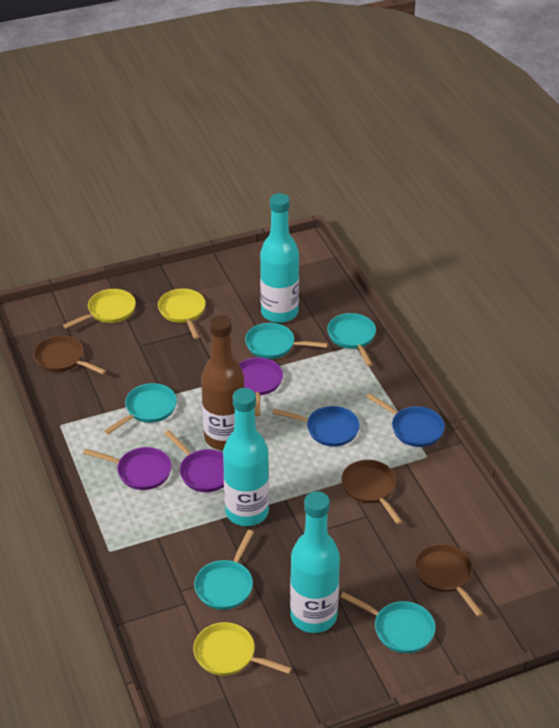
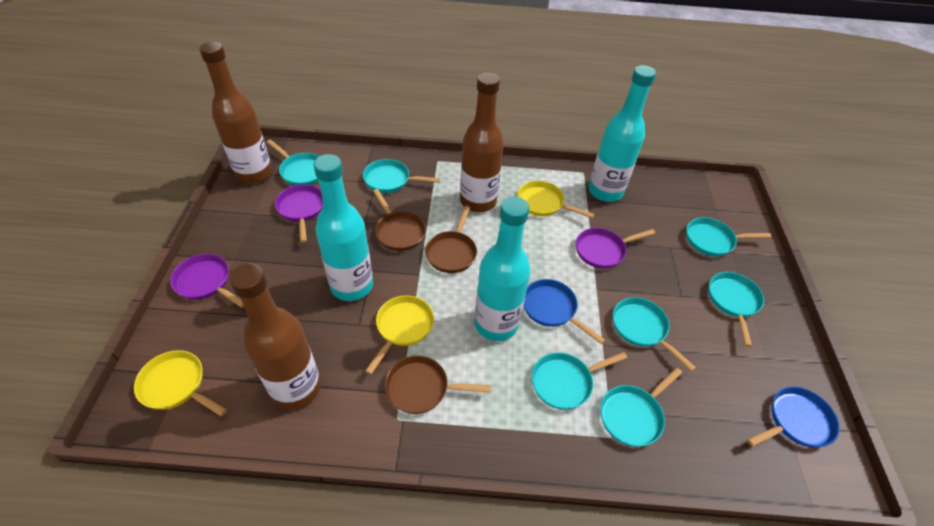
brown bottle: [201,315,244,450] = 1 -> [199,42,272,184] [229,263,321,410] [460,72,504,212] = 3
turquoise pan: [105,383,177,434] [194,530,254,610] [245,323,328,359] [327,313,376,366] [340,592,435,653] = 5 -> [267,140,319,185] [363,159,440,193] [532,352,627,410] [600,368,682,447] [613,297,696,372] [686,217,772,256] [708,272,764,347] = 7

